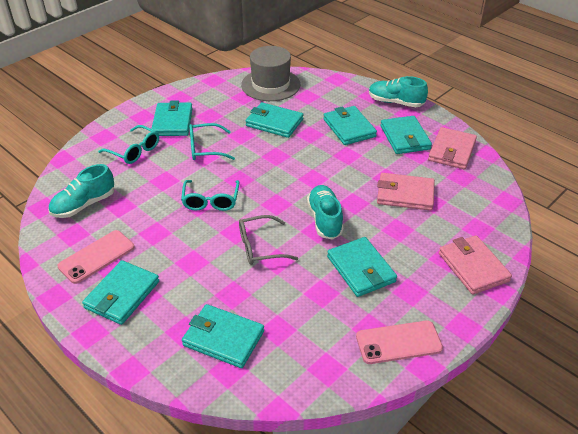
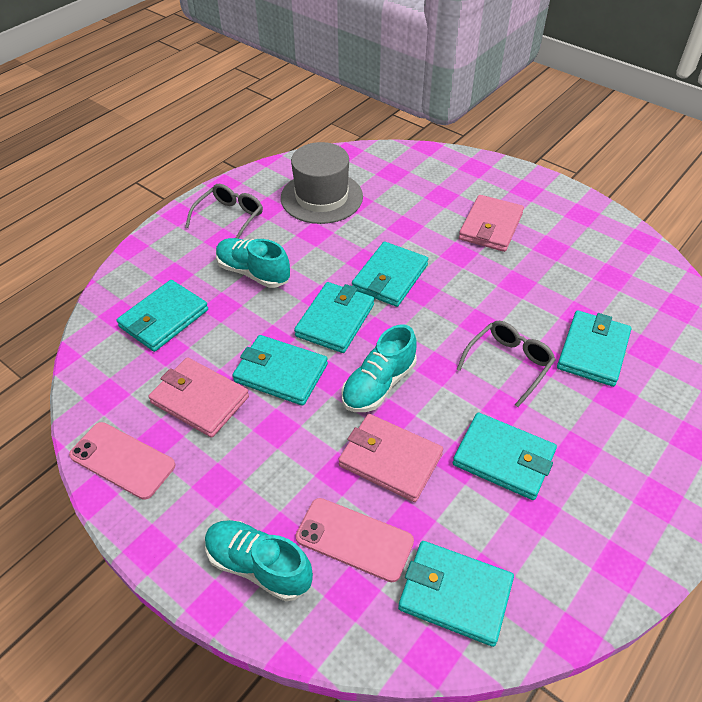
grey glasses: [239,215,298,265] = 1 -> [185,184,263,239] [456,321,556,407] = 2
turquoise glasses: [98,125,159,164] [181,180,239,211] [189,123,235,160] = 3 -> none = 0

